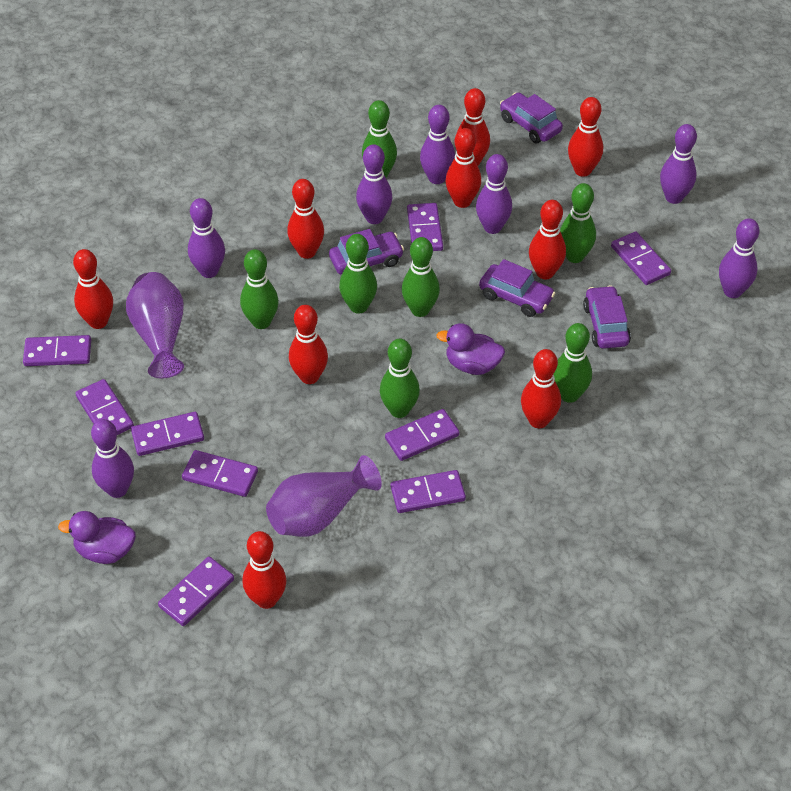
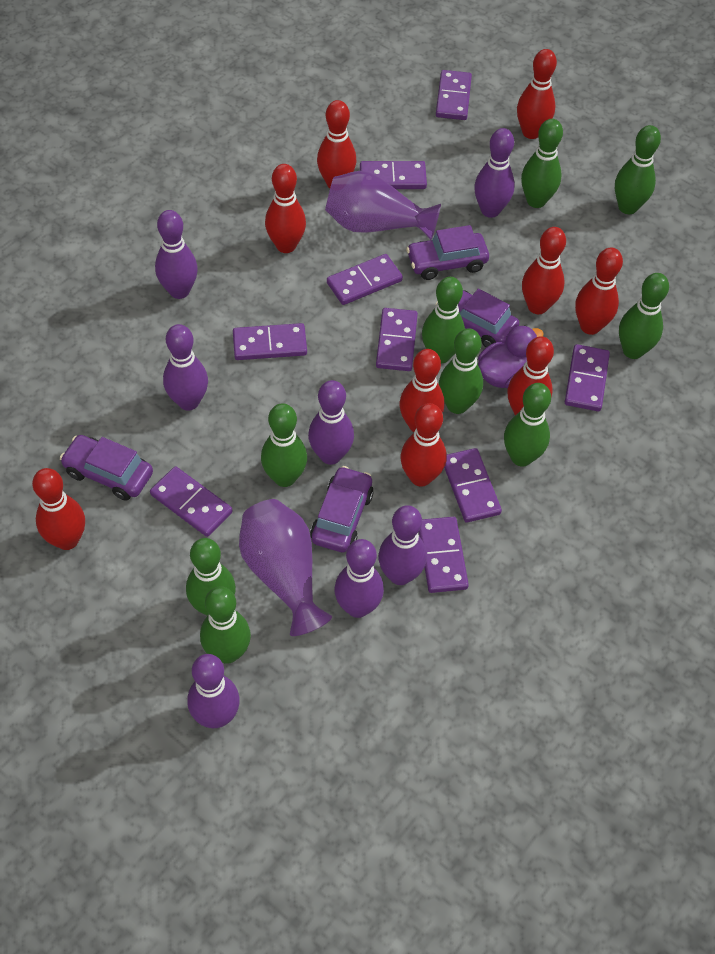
green bowling pin: [240,249,279,329] [339,234,377,314] [362,100,397,178] [380,339,420,418] [402,237,440,317] [554,323,592,403] [560,183,596,263] = 7 -> [186,538,236,616] [200,586,251,664] [261,403,307,487] [422,277,465,363] [439,328,483,414] [504,383,551,467] [521,119,563,208] [615,125,661,214] [619,273,669,359] = 9
purple duck: [58,511,136,564] [436,323,505,375] = 2 -> [478,325,544,388] = 1

